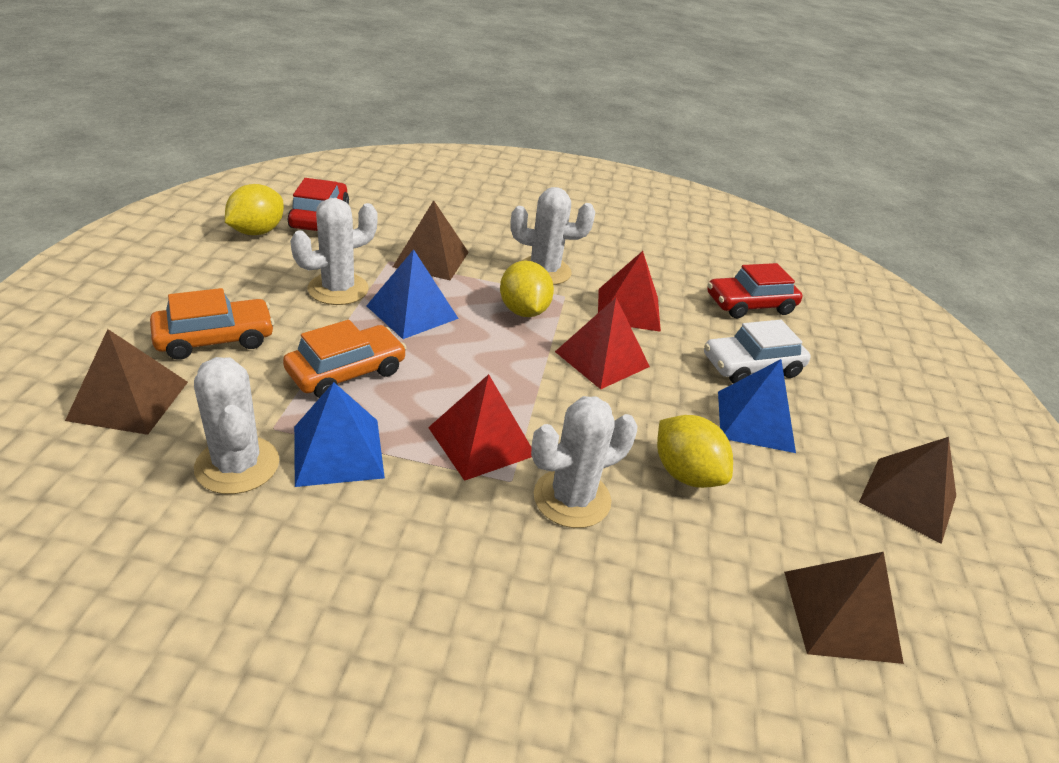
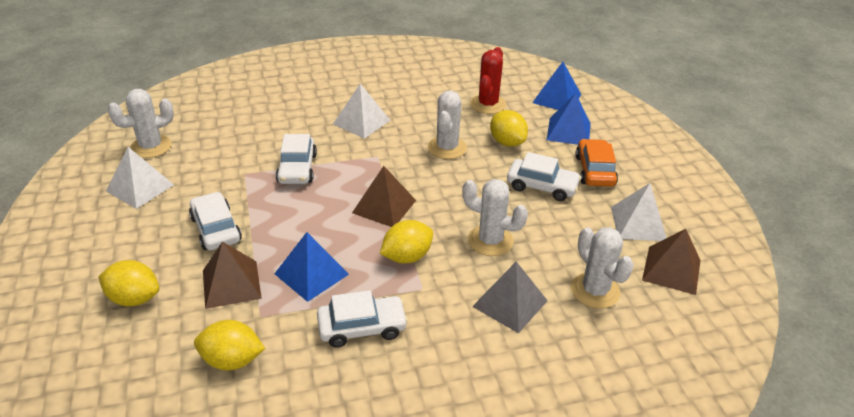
brown pyramid: [65,329,188,435] [393,200,469,280] [784,552,904,664] [859,437,956,544] = 4 -> [203,241,262,309] [352,166,416,227] [642,229,701,295] = 3
grey pyramid: none = 0 -> [472,261,548,333] = 1
orange car: [150,288,274,360] [283,320,406,398] = 2 -> [575,139,618,187] = 1
red cactus: none = 0 -> [470,47,506,114] = 1
red car: [288,178,349,231] [707,263,803,319] = 2 -> none = 0
red pyramid: [428,374,532,481] [555,298,650,389] [598,251,661,332] = 3 -> none = 0
white car: [704,320,811,384] = 1 -> [189,192,242,250] [276,134,317,184] [317,290,408,348] [507,152,581,201] = 4
white pyramid: none = 0 -> [106,147,174,209] [333,84,390,139] [611,183,667,241] = 3
yellow lemon: [225,184,284,235] [500,261,554,317] [657,415,733,488] = 3 -> [98,260,159,307] [194,320,265,371] [380,220,433,264] [490,110,528,147] = 4

